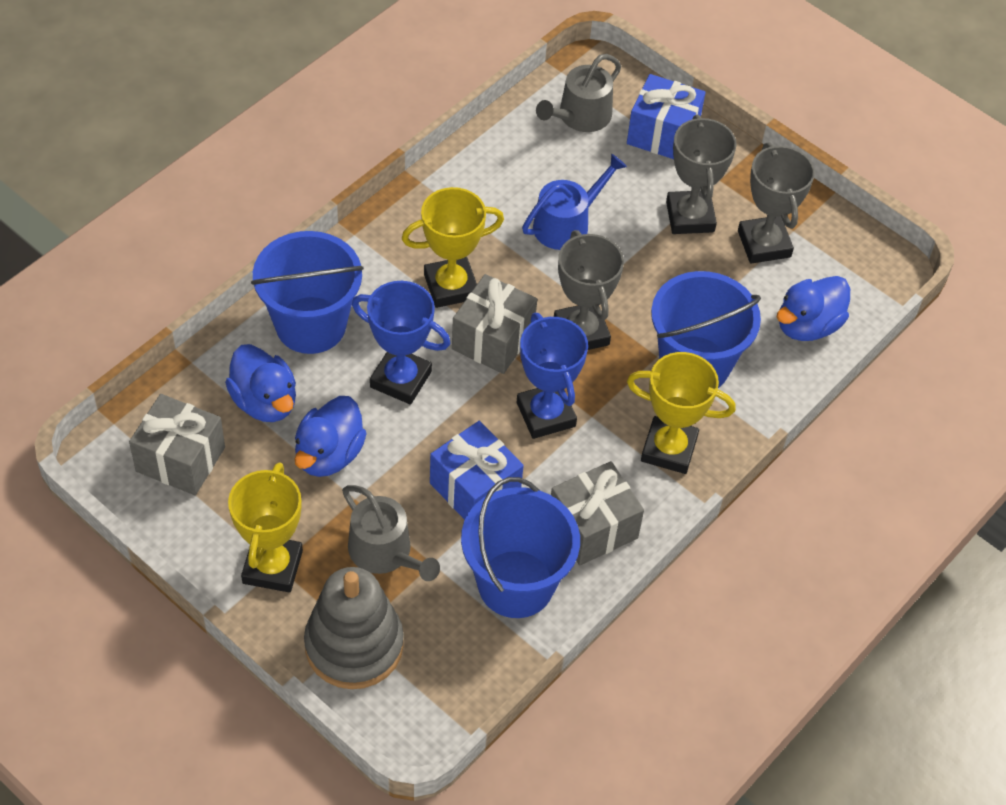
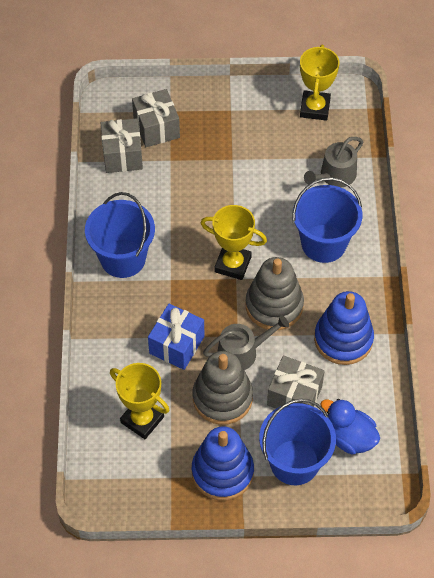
blue duck: [225,344,296,422] [294,396,367,477] [777,276,850,341] = 3 -> [320,399,380,454] = 1
blue gift: [430,421,524,520] [627,74,706,159] = 2 -> [148,304,204,370] = 1
blue stacking toy: none = 0 -> [192,426,254,501] [314,291,374,365] = 2
blue trophy: [352,281,451,405] [517,313,588,439] = 2 -> none = 0
blue watering can: [522,154,627,250] = 1 -> none = 0
grey stacking toy: [304,567,404,689] = 1 -> [193,351,253,425] [245,257,304,330] = 2
grey trophy: [554,230,624,350] [666,115,737,234] [738,142,815,264] = 3 -> none = 0

